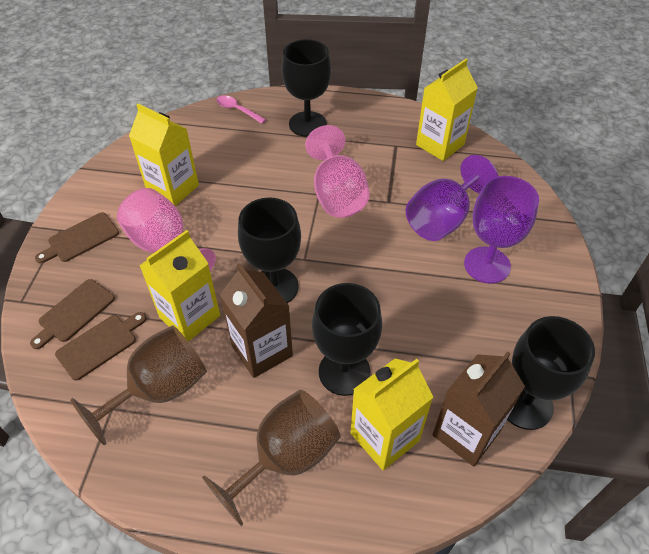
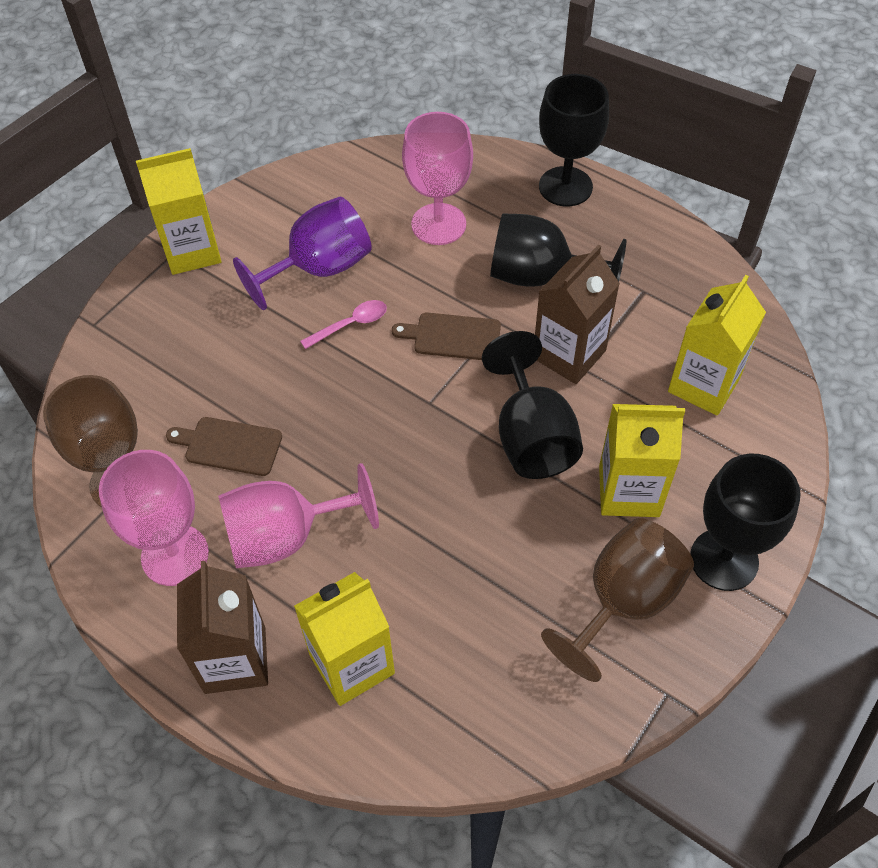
brown cutting board: [30,279,115,349] [35,212,119,263] [55,312,146,381] = 3 -> [166,417,282,476] [392,313,501,360] = 2
pink goblet: [117,188,216,271] [305,125,370,218] = 2 -> [99,450,209,586] [218,463,379,568] [402,112,473,245] = 3
purple goblet: [405,155,498,241] [464,176,539,284] = 2 -> [233,197,372,311] = 1

